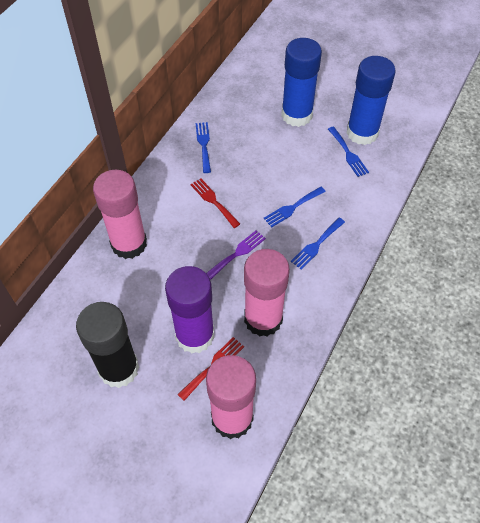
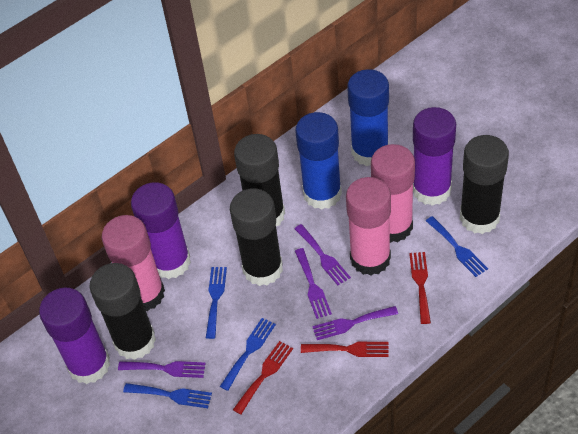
black glue stick: [76,302,139,388] = 1 -> [89,263,156,360] [230,188,283,286] [234,134,285,226] [460,135,509,234] = 4
purple fork: [206,230,266,280] = 1 -> [118,361,206,378] [295,224,351,285] [295,248,332,319] [312,306,398,340] = 4
purple glue stick: [165,266,214,353] = 1 -> [39,288,110,384] [131,182,191,279] [413,107,456,206] = 3
red fork: [177,337,244,401] [190,178,240,228] = 2 -> [233,341,293,415] [301,342,389,357] [409,252,431,324] = 3

